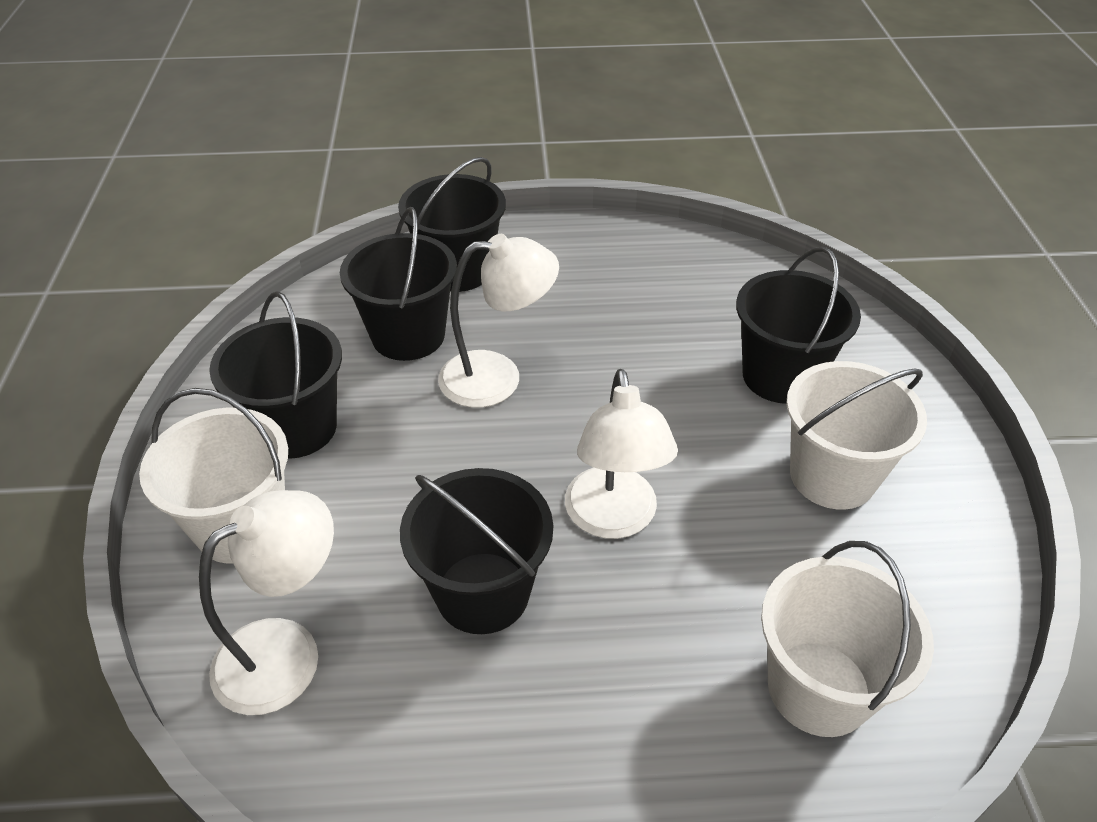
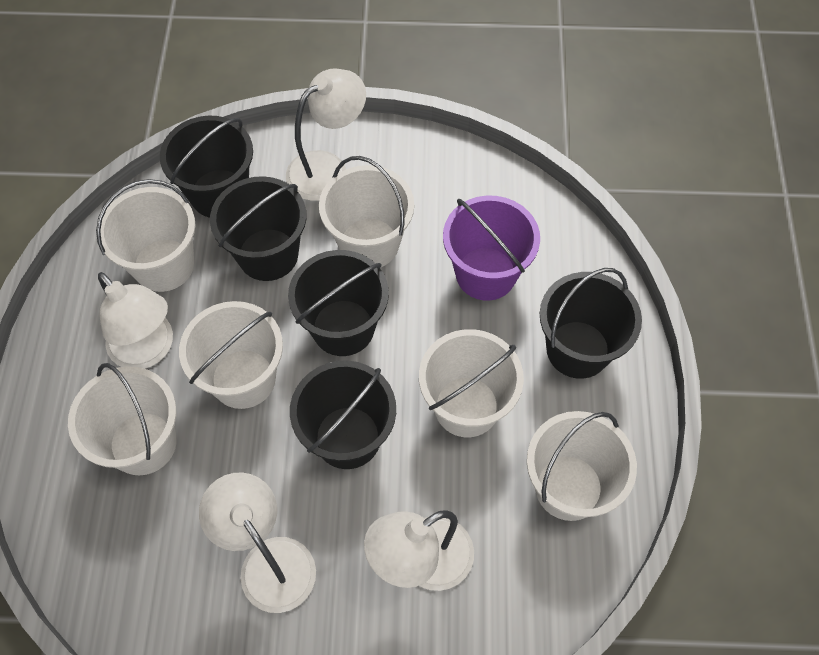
purple bucket: none = 0 -> [443,196,540,301] = 1
white bucket: [139,388,288,564] [761,541,934,737] [786,361,927,510] = 3 -> [68,363,177,475] [96,179,195,292] [179,301,283,409] [319,156,414,267] [419,329,524,437] [527,411,637,521] = 6
white lamp: [199,490,334,715] [438,234,559,408] [565,369,678,539] = 3 -> [98,272,173,369] [199,472,316,613] [286,68,366,201] [364,510,474,591] = 4

